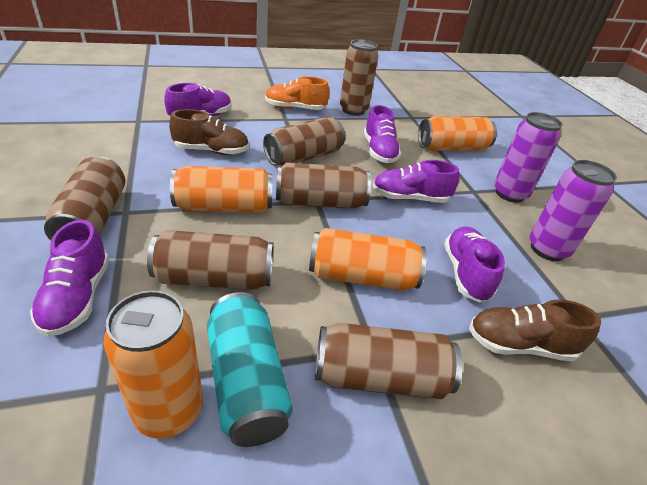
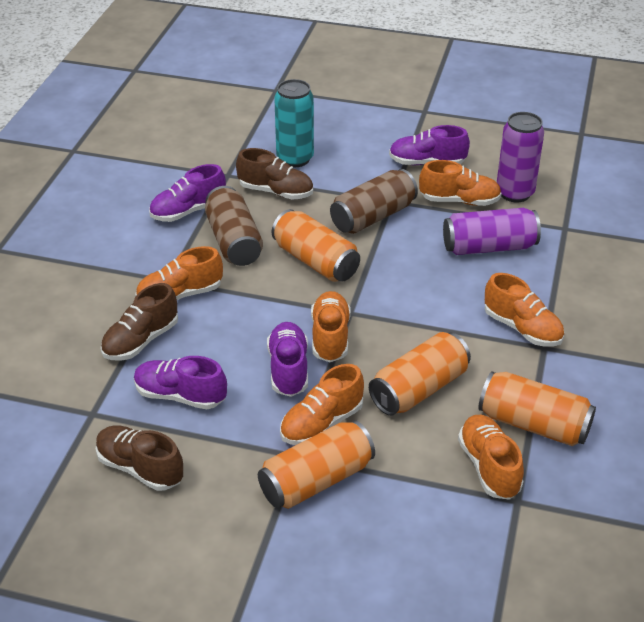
brown can: [44,157,125,240] [147,230,273,290] [263,116,345,166] [276,162,371,209] [315,323,463,399] [340,39,379,116] = 6 -> [205,186,263,266] [330,169,418,234] = 2
brown shoe: [169,109,249,155] [469,299,601,361] = 2 -> [96,426,183,491] [101,283,178,361] [236,148,313,200] = 3
orange shoe: [265,77,330,110] = 1 -> [135,246,223,300] [280,364,364,445] [311,291,351,362] [419,160,502,206] [458,415,524,500] [485,273,564,347] = 6
purple shoe: [30,220,110,337] [164,83,232,118] [364,105,401,163] [373,160,459,203] [444,226,505,302] = 5 -> [134,356,227,409] [149,164,226,222] [267,322,308,397] [389,125,470,165] = 4

